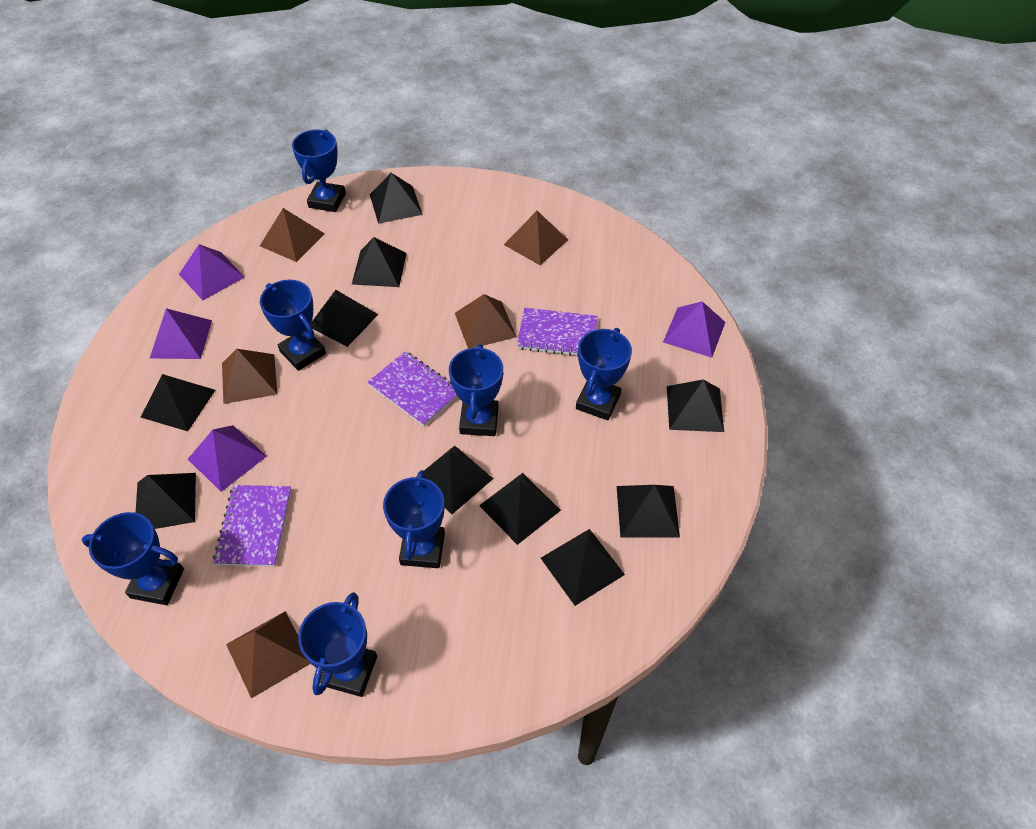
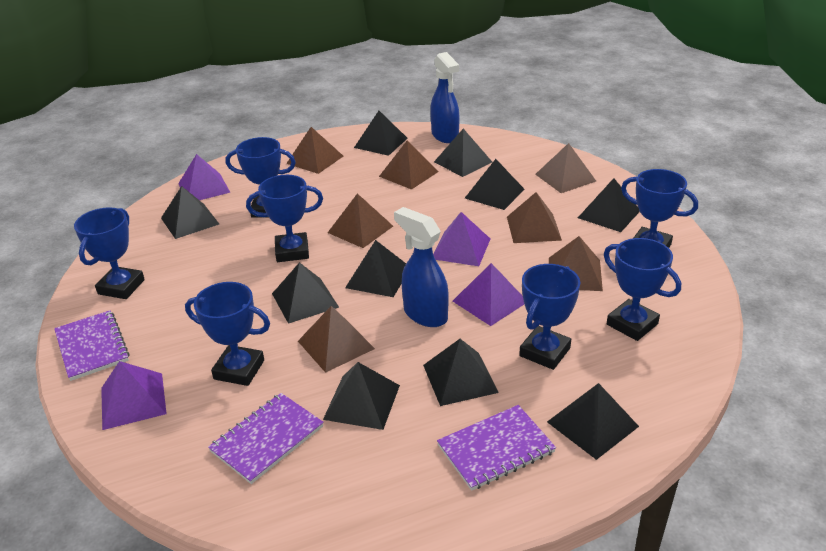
blue spray bottle: none = 0 -> [394,207,448,327] [430,52,459,143] = 2
brown pyramid: [222,349,278,404] [226,611,310,698] [260,208,325,262] [455,294,517,349] [504,211,568,265] = 5 -> [286,127,343,174] [298,306,375,373] [328,193,393,248] [379,140,438,190] [507,192,562,243] [535,143,596,193] [549,236,603,291] = 7

